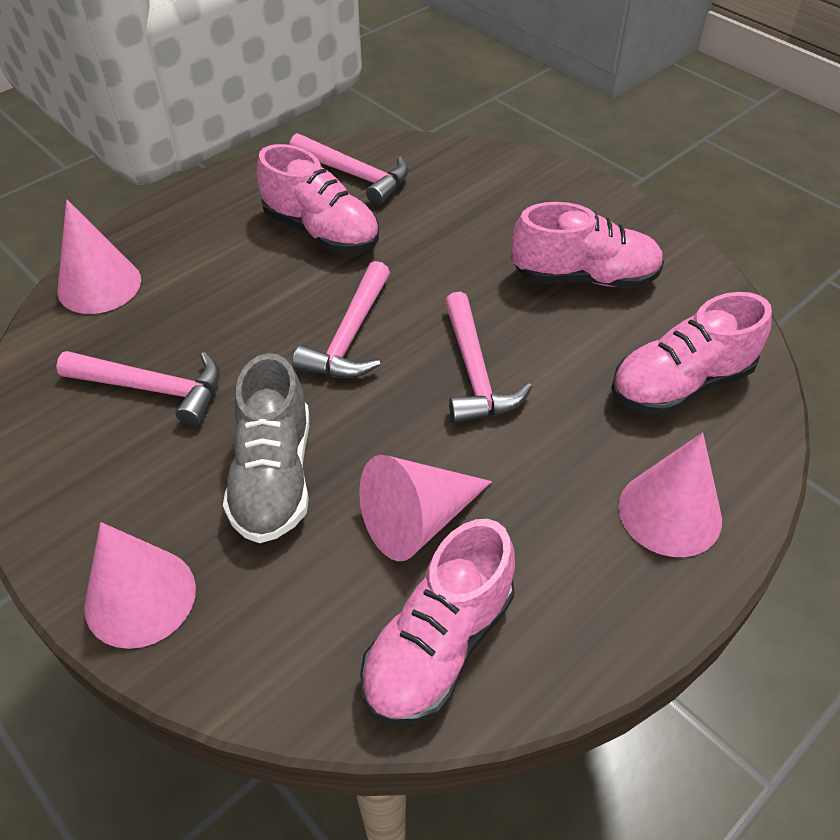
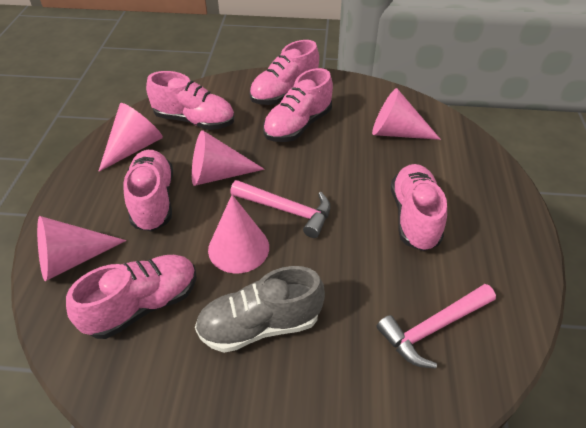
pink cone: [57,200,141,314] [84,522,196,649] [359,455,492,561] [619,432,722,557] = 4 -> [37,216,126,281] [98,103,163,172] [192,130,265,186] [208,195,269,273] [372,88,441,140] = 5
pink hammer: [56,351,220,427] [289,133,409,206] [293,261,390,378] [445,292,532,424] = 4 -> [230,180,331,238] [377,284,496,369] = 2
pink shoe: [256,144,379,254] [360,519,515,724] [511,202,664,288] [611,292,772,415] = 4 -> [66,255,197,339] [123,150,173,232] [146,71,235,130] [249,40,319,105] [263,68,333,142] [391,164,447,251] = 6

